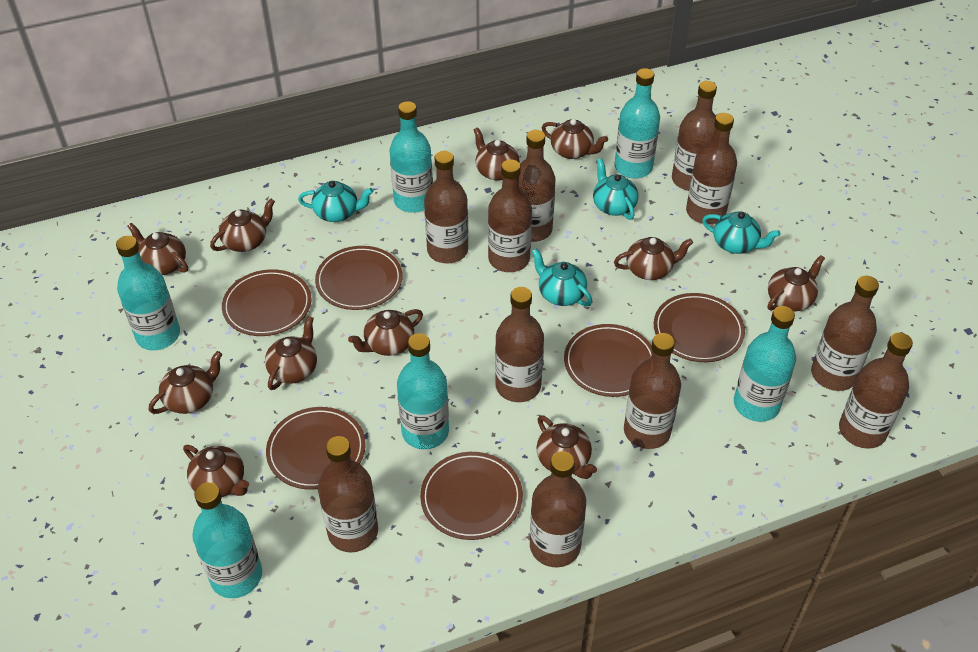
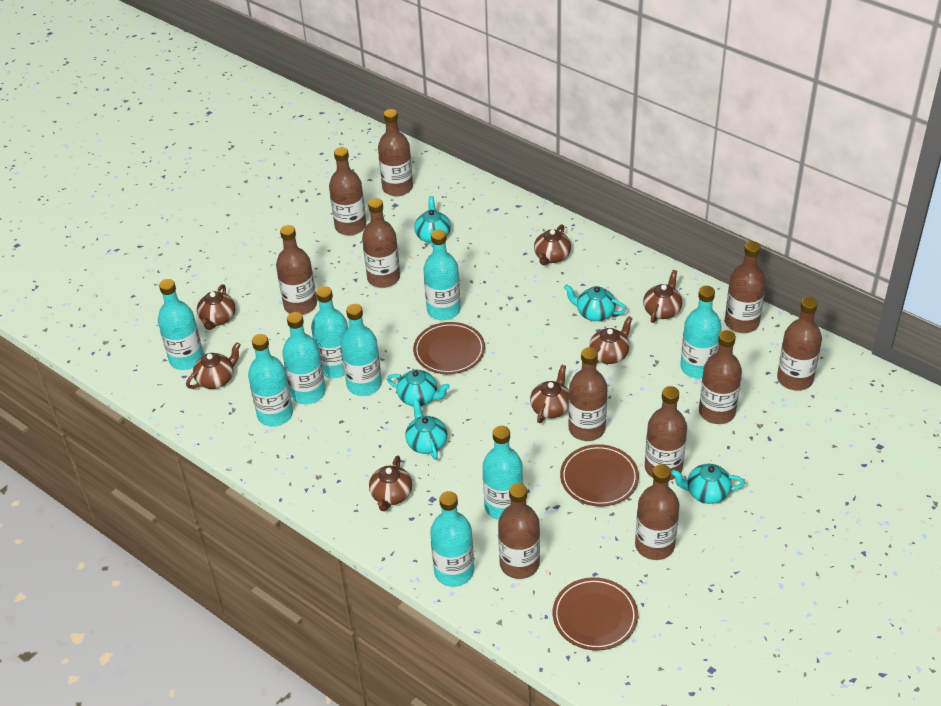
brown plate: [222,269,311,336] [266,407,366,490] [315,246,403,310] [420,452,523,540] [564,324,652,397] [654,293,745,362] = 6 -> [413,322,485,374] [553,577,638,651] [560,444,639,507] = 3
brown teapot: [127,223,188,275] [149,351,222,414] [183,445,249,497] [210,198,275,252] [265,316,317,390] [348,309,423,356] [474,127,520,181] [536,415,597,479] [542,119,608,159] [614,237,693,280] [767,255,825,311] = 11 -> [186,342,241,389] [197,284,236,330] [369,456,412,511] [530,365,569,423] [534,224,571,266] [589,316,633,364] [643,270,682,323] = 7
turquoise bottle: [116,236,180,350] [192,482,262,598] [390,101,433,213] [397,333,449,449] [615,68,660,178] [734,306,796,422] = 6 -> [158,279,204,370] [248,334,293,426] [282,312,326,404] [311,286,348,378] [340,304,382,396] [424,230,461,320] [430,491,474,587] [483,426,523,520] [680,286,722,379] = 9
turquoise teapot: [298,181,373,222] [531,249,592,306] [593,158,638,220] [702,211,780,254] = 4 -> [387,370,450,406] [405,399,447,460] [414,196,451,247] [564,284,626,321] [671,464,745,504] = 5

